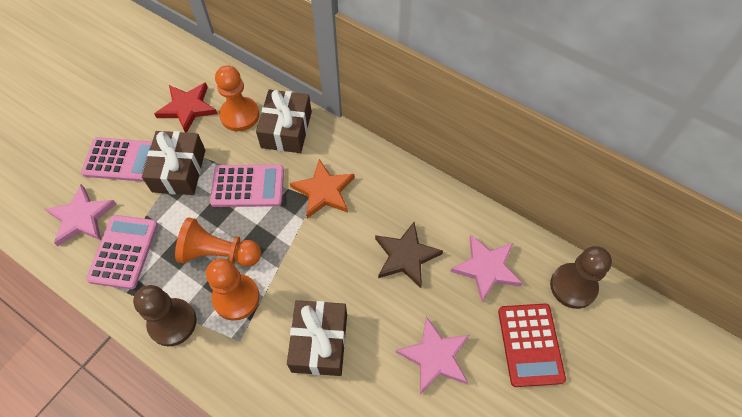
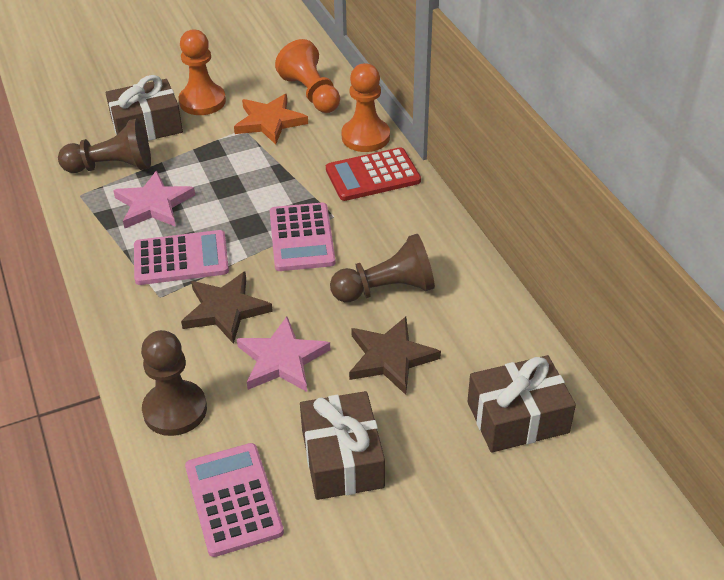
brown pawn: [133,285,197,346] [550,246,612,309] = 2 -> [58,119,151,173] [141,330,207,436] [330,234,435,302] = 3
brown star: [375,222,443,288] = 1 -> [181,272,273,344] [349,317,441,395] = 2
pink star: [45,184,116,246] [396,317,469,394] [450,235,523,302] = 3 -> [113,171,195,228] [237,316,330,392] = 2
red star: [154,82,217,133] = 1 -> none = 0

